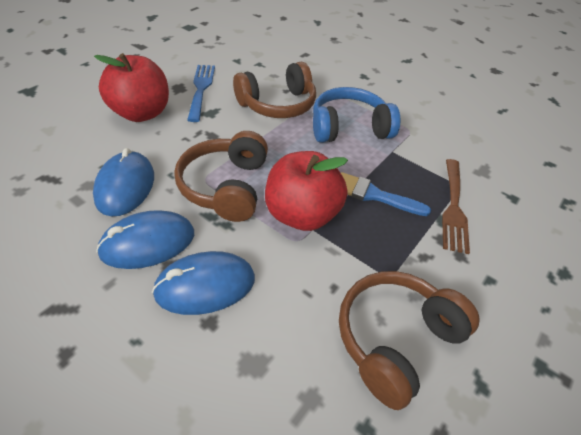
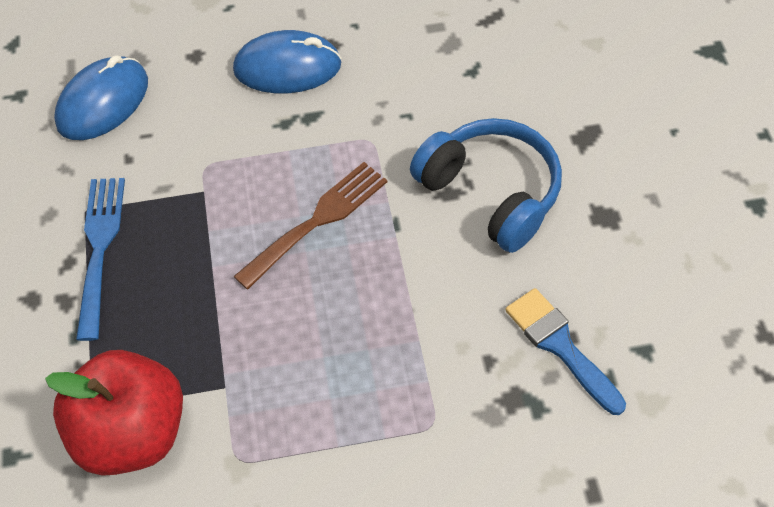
blue mouse: [93,148,154,216] [96,210,194,269] [152,251,255,315] = 3 -> [54,55,148,140] [233,30,342,93] = 2
brown headphones: [174,131,268,222] [233,62,316,118] [339,271,480,410] = 3 -> none = 0
red apple: [94,53,169,122] [265,151,348,231] = 2 -> [45,350,183,476] = 1

